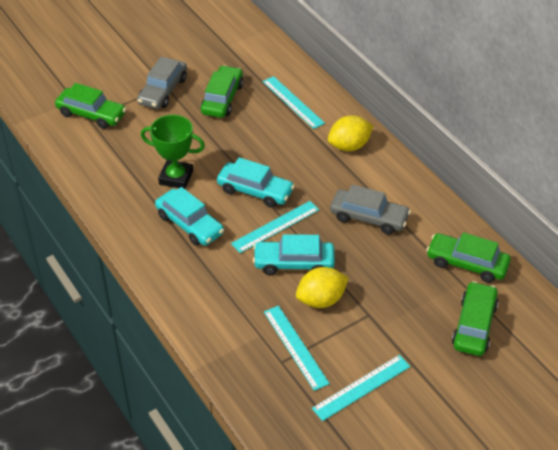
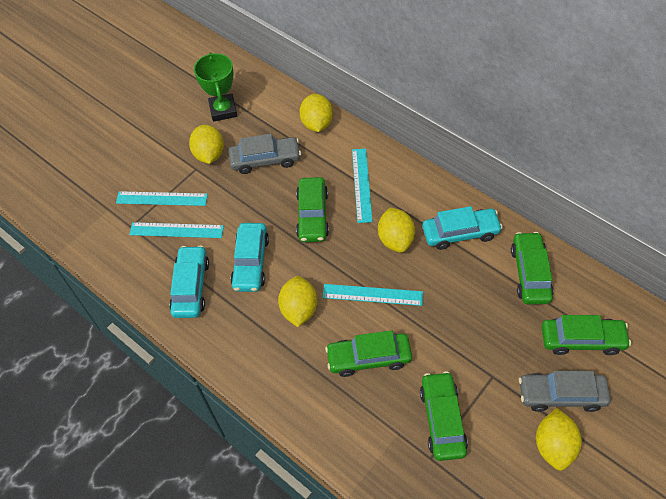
green car: [55,83,126,129] [201,65,243,118] [426,232,511,283] [452,281,499,356] = 4 -> [296,177,329,242] [325,330,412,377] [420,371,468,461] [511,232,554,304] [541,315,631,355] = 5
yellow lemon: [296,267,349,308] [328,115,374,151] = 2 -> [189,124,224,164] [278,276,318,327] [300,94,333,132] [378,207,415,253] [536,408,582,471] = 5

